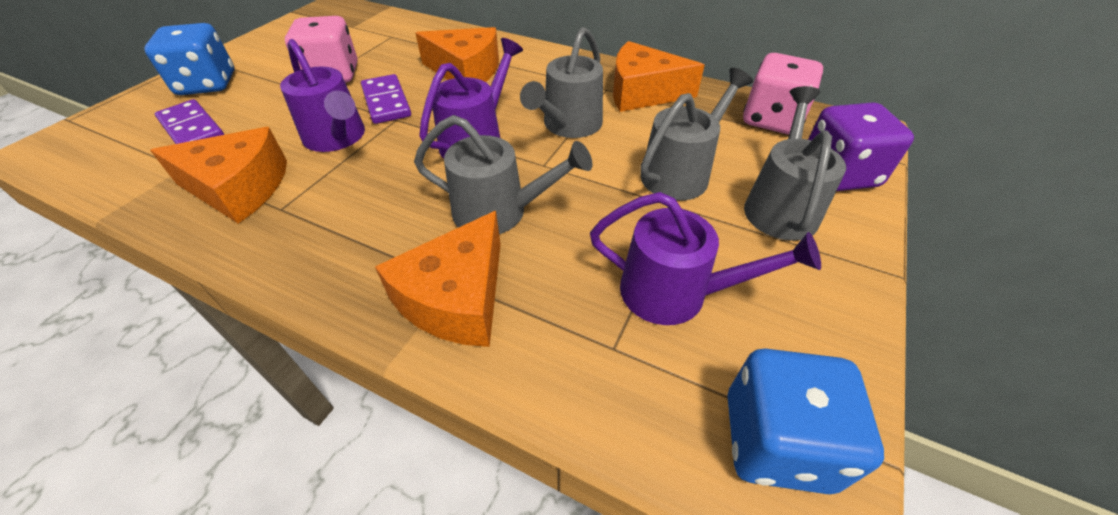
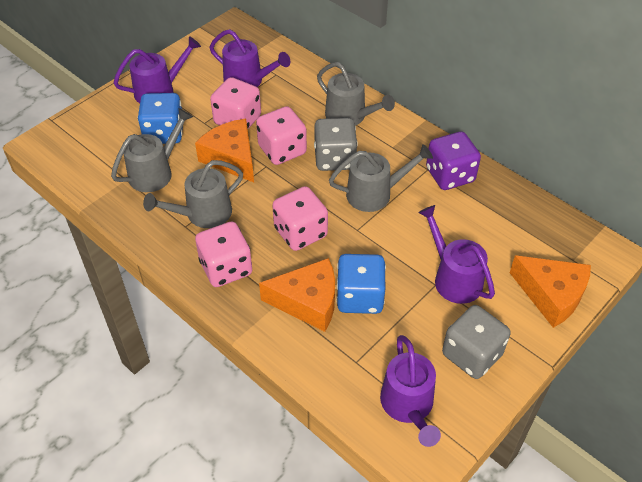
grey dice: none = 0 -> [314,118,358,171] [442,305,511,379] = 2
orange cheese: [150,127,287,224] [375,211,501,347] [415,27,499,82] [613,41,705,112] = 4 -> [195,119,254,182] [259,258,335,332] [510,255,591,328] = 3
pink dice: [285,16,358,83] [743,53,823,135] = 2 -> [195,222,252,287] [210,77,261,129] [256,106,307,165] [272,186,328,251] = 4
purple domino: [155,99,224,144] [361,74,411,124] = 2 -> none = 0
purple watering can: [280,39,365,152] [419,38,523,158] [590,192,821,325] = 3 -> [113,36,201,103] [210,29,290,87] [380,335,441,447] [418,205,495,304] = 4

